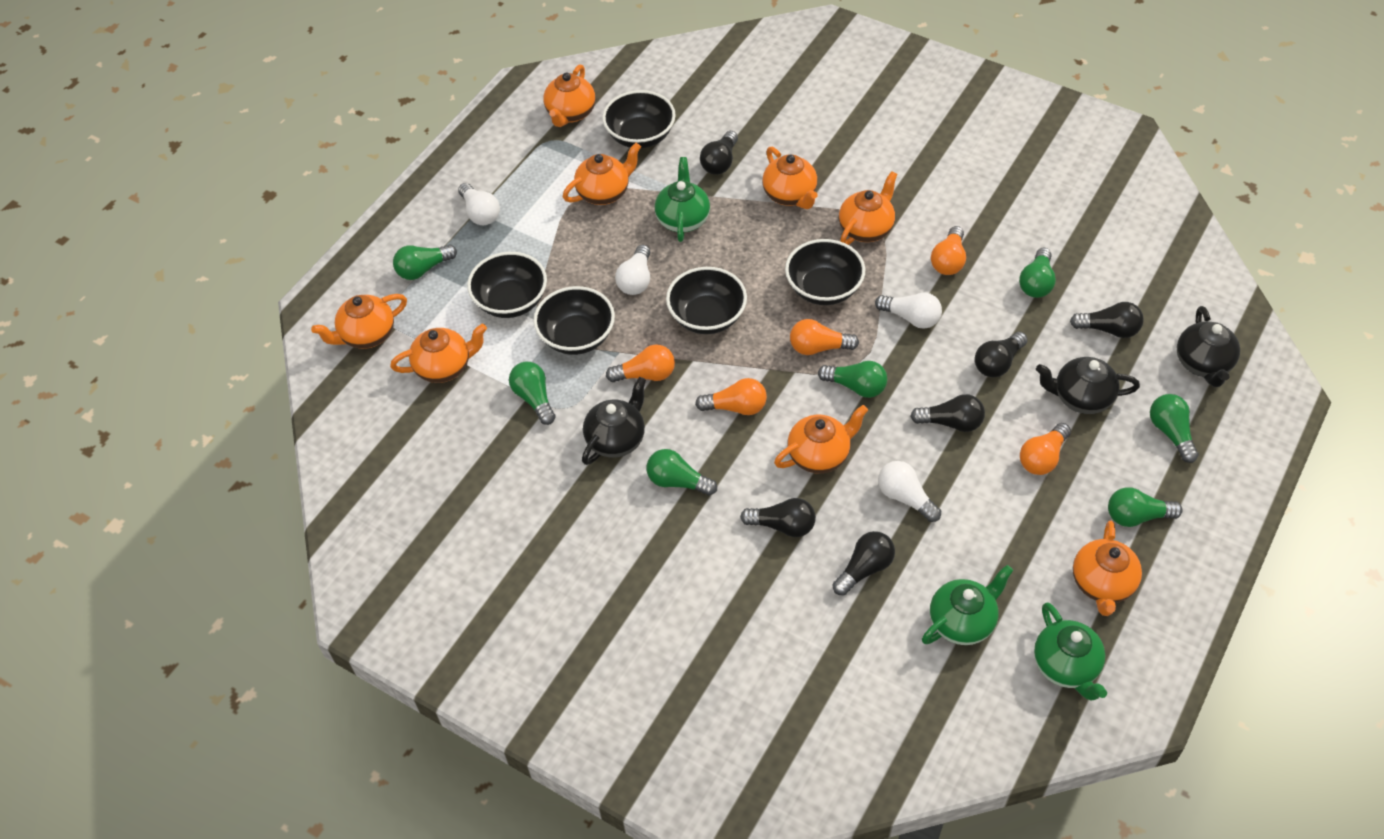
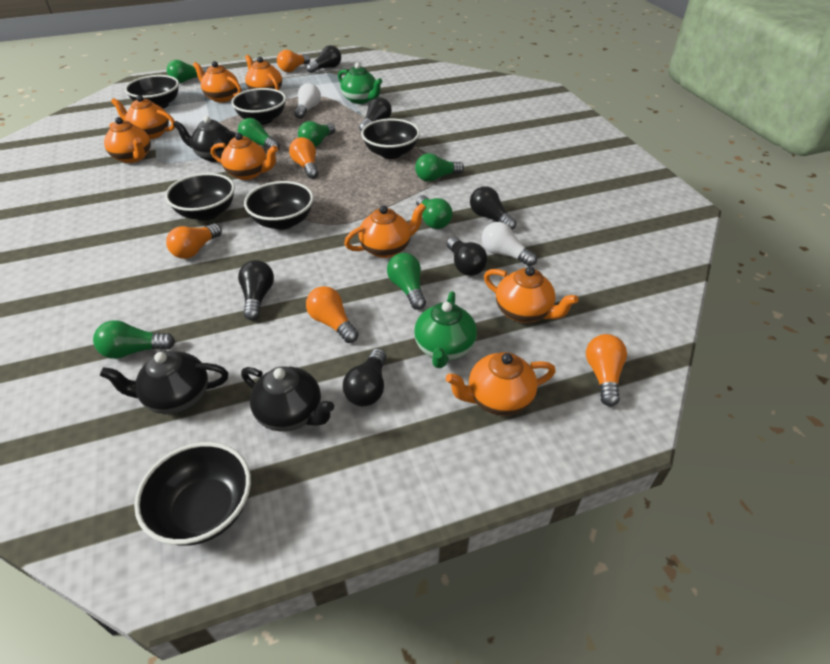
black bowl: [467,252,547,318] [533,286,615,355] [602,90,676,148] [666,267,747,334] [785,239,865,305] = 5 -> [125,75,179,108] [134,442,251,546] [165,173,235,221] [231,88,286,125] [244,181,314,230] [361,118,420,159] = 6
green teapot: [655,157,710,242] [922,565,1013,645] [1034,602,1107,701] = 3 -> [338,63,382,104] [414,291,477,368] = 2
white light bulb: [458,183,500,225] [615,245,650,295] [875,293,942,329] [878,461,941,522] = 4 -> [294,83,321,119] [482,222,537,266] = 2

